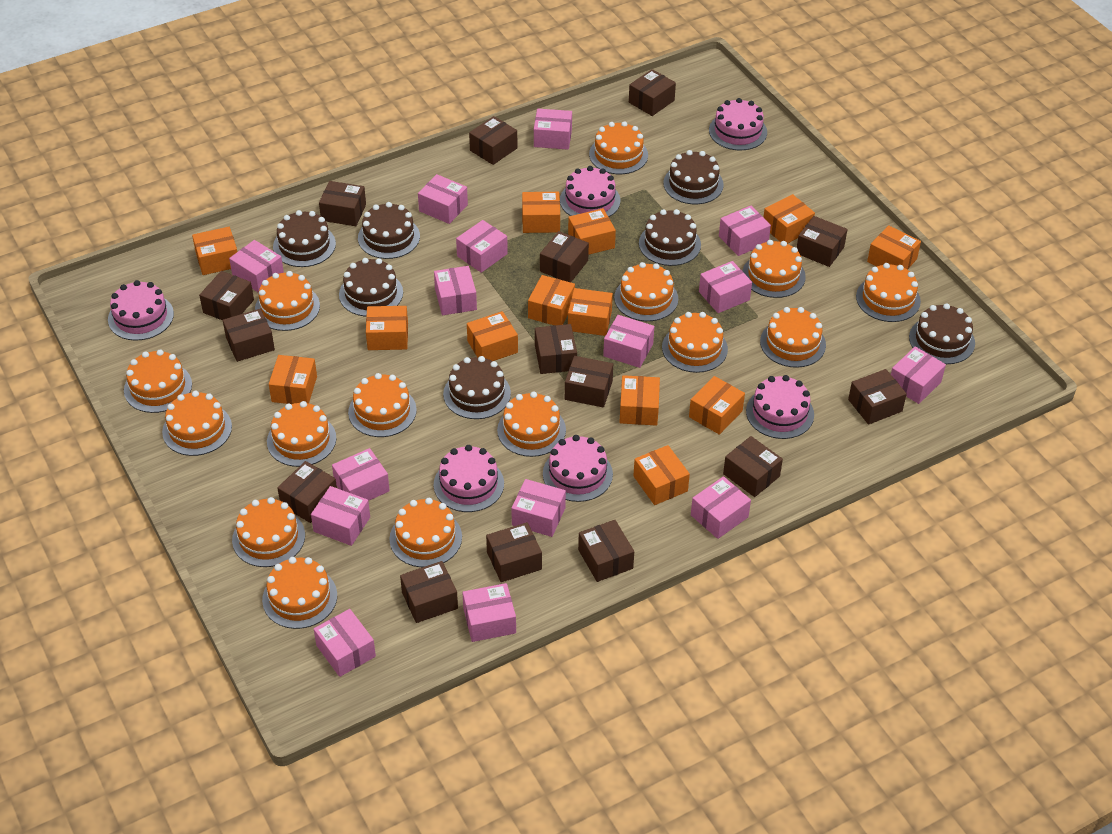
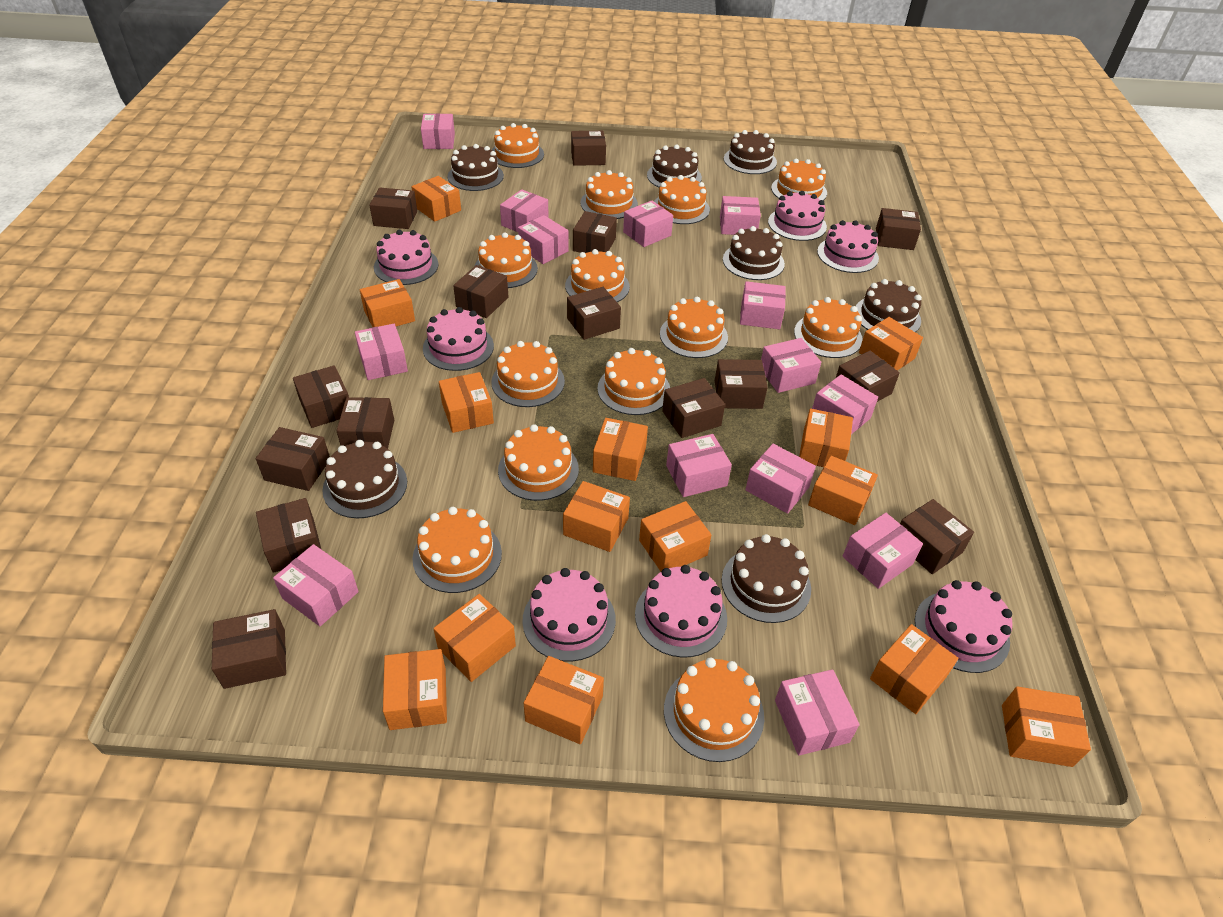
orange box: [192,227,237,275] [269,355,317,404] [366,306,408,350] [467,311,518,361] [522,192,560,233] [528,275,575,325] [568,208,616,255] [568,288,613,336] [619,375,660,426] [633,445,690,505] [689,376,745,435] [763,194,815,244] [867,225,921,270] = 13 -> [360,279,415,327] [383,649,447,730] [411,176,461,222] [433,594,516,682] [439,372,494,433] [524,656,604,744] [563,481,630,552] [593,418,648,481] [639,501,711,572] [799,409,853,467] [808,456,878,525] [859,317,923,371] [870,624,959,714] [1002,686,1091,767] = 14
orange cake: [124,350,192,413] [162,391,232,456] [232,497,305,567] [255,271,320,331] [262,557,337,629] [267,401,336,467] [348,373,417,437] [389,498,462,567] [497,392,566,457] [589,121,648,174] [614,262,678,321] [662,312,728,373] [742,240,806,298] [760,307,826,368] [856,263,921,322] = 15 -> [413,507,502,593] [475,232,538,288] [491,341,565,407] [492,123,544,168] [498,424,579,501] [565,249,630,302] [581,170,638,219] [598,348,670,415] [654,175,710,224] [660,297,728,358] [664,657,764,762] [771,159,827,201] [794,297,862,358] = 13
pink box: [229,240,284,293] [311,486,370,546] [314,609,376,677] [332,448,390,501] [418,174,468,224] [434,266,477,315] [456,220,508,273] [462,583,516,642] [511,479,566,537] [534,109,572,150] [603,315,654,368] [691,476,751,539] [699,261,752,313] [719,206,771,256] [891,346,946,404] = 15 -> [273,544,359,626] [355,324,408,380] [421,114,455,149] [500,189,549,232] [518,215,569,264] [623,201,673,247] [666,434,732,497] [720,196,761,235] [740,281,786,329] [745,444,816,514] [761,338,821,393] [775,669,860,756] [812,374,878,434] [843,513,923,589] = 14
pink cake: [108,280,174,341] [434,445,504,512] [543,435,613,502] [560,166,620,217] [709,98,767,151] [746,375,814,439] = 6 -> [374,230,439,285] [423,307,494,371] [522,568,616,661] [635,565,727,658] [768,191,827,241] [817,220,879,273] [915,580,1012,673] = 7

